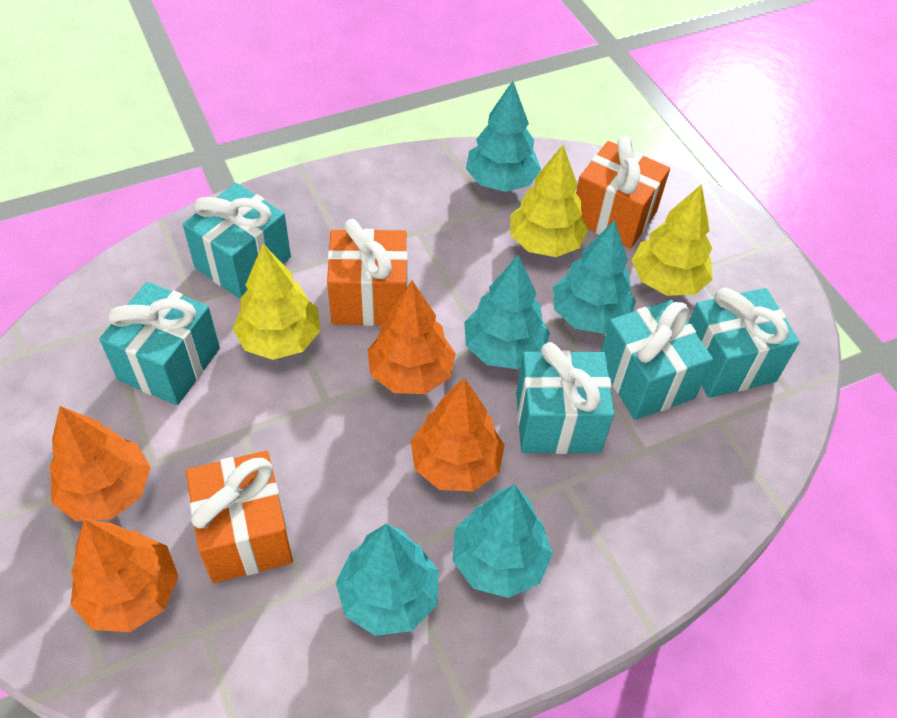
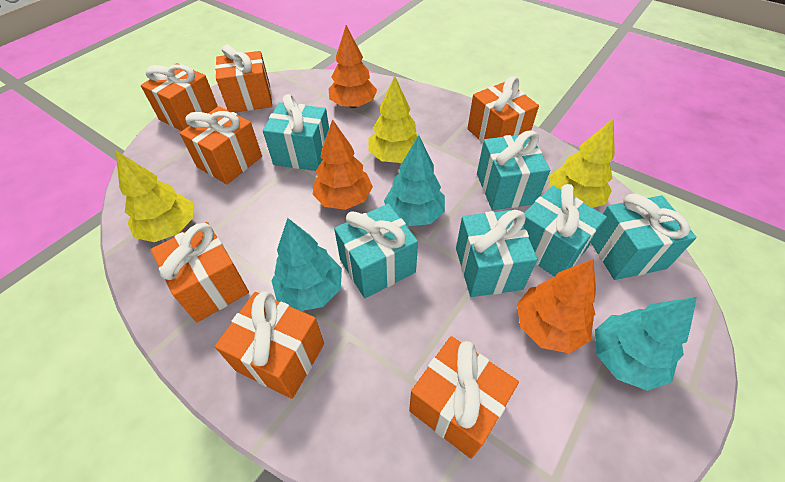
orange gift: [186,451,293,583] [327,219,408,326] [576,136,670,249] = 3 -> [141,63,218,131] [151,222,249,322] [180,106,262,184] [215,45,272,113] [215,291,324,399] [409,336,519,459] [467,76,539,144] = 7
orange tree: [49,406,151,521] [71,519,178,632] [367,280,456,394] [411,378,505,491] = 4 -> [312,119,373,210] [329,25,377,108] [517,259,596,353] = 3
turquoise gift: [99,282,220,405] [183,183,291,299] [516,342,614,454] [601,300,713,420] [688,288,800,398] = 5 -> [263,94,329,171] [334,204,418,298] [456,209,538,297] [477,130,551,210] [523,184,607,277] [591,194,697,280] = 6
turquoise tree: [336,523,439,636] [452,484,553,598] [464,255,550,369] [466,81,541,192] [553,220,636,334] = 5 -> [271,218,342,311] [384,135,445,226] [595,297,697,391] = 3

